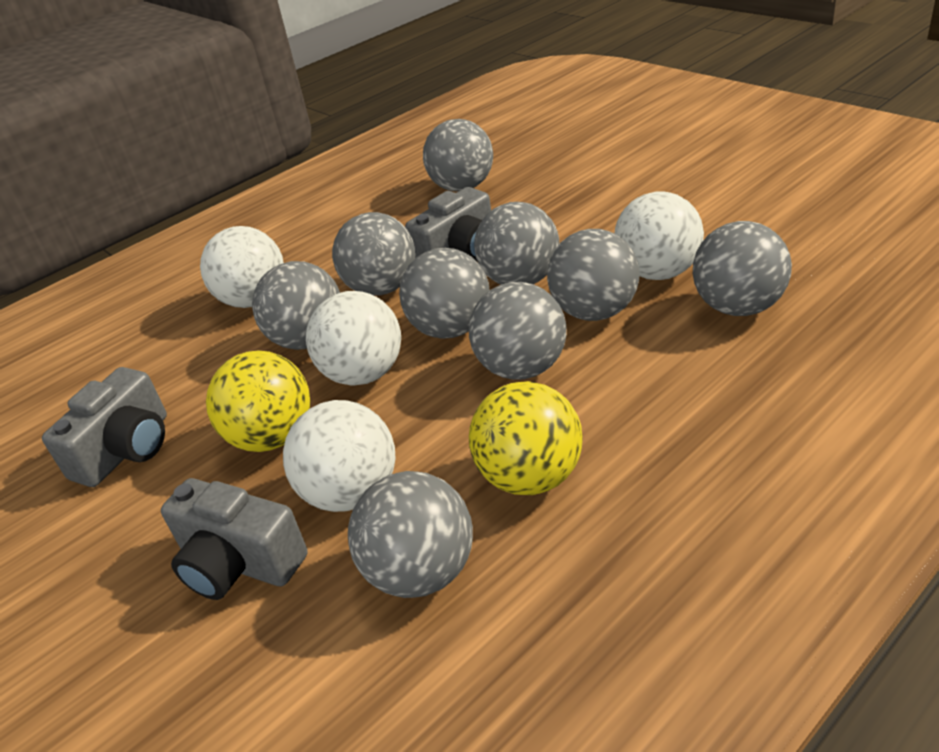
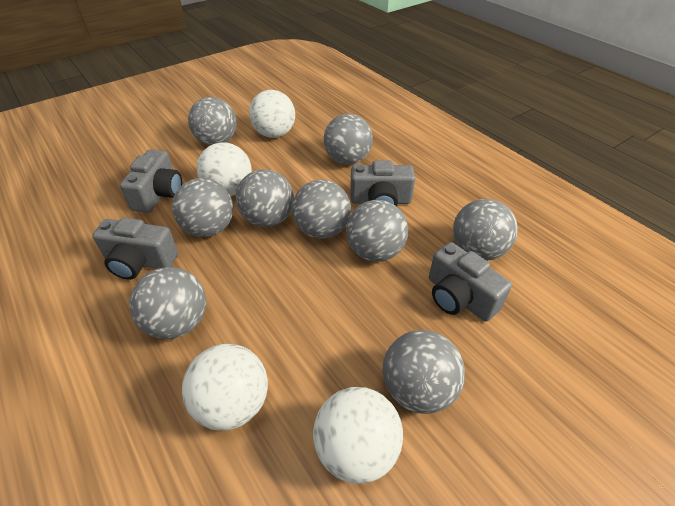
grey camera: [42,367,167,487] [161,478,307,600] [405,187,491,262] = 3 -> [92,218,178,280] [120,149,182,213] [350,160,415,206] [429,242,512,322] = 4
yellow ball: [206,350,310,452] [469,381,583,495] = 2 -> none = 0

